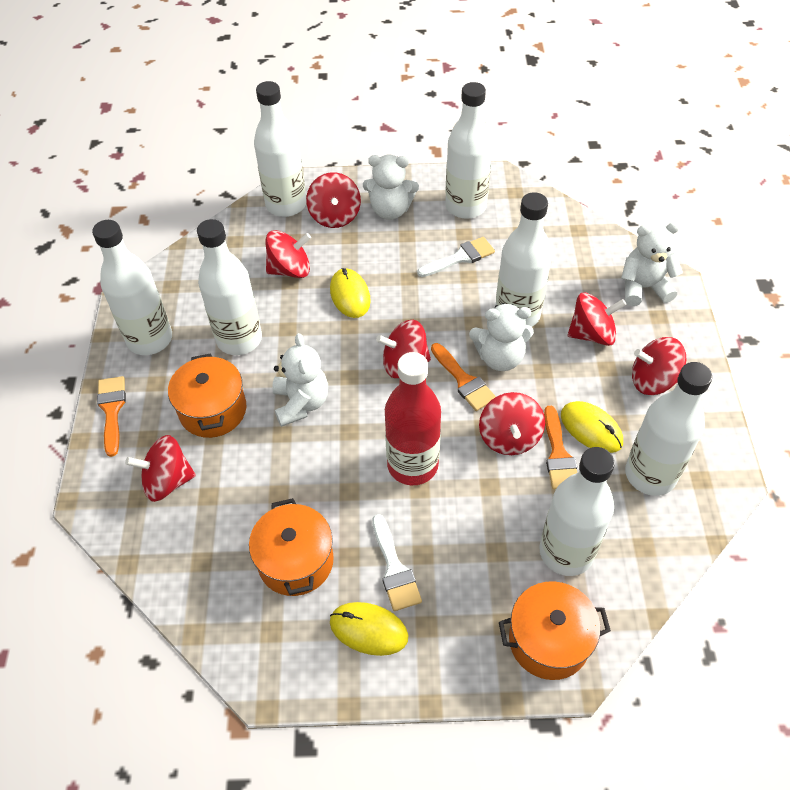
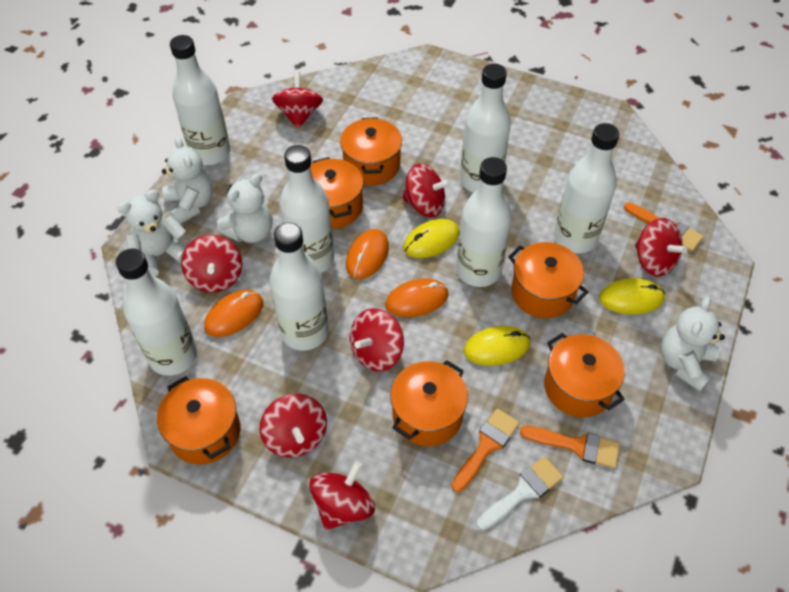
orange mouse: none = 0 -> [204,290,263,337] [346,229,389,279] [385,278,449,317] = 3
orange pot: [168,353,246,438] [249,498,334,596] [499,581,611,680] = 3 -> [157,376,240,465] [310,157,364,229] [340,117,402,185] [390,360,468,446] [508,242,589,318] [544,333,625,417] = 6
red bottle: [385,352,441,485] = 1 -> none = 0
white brush: [372,514,422,611] [417,237,495,277] = 2 -> [477,456,564,530] = 1

